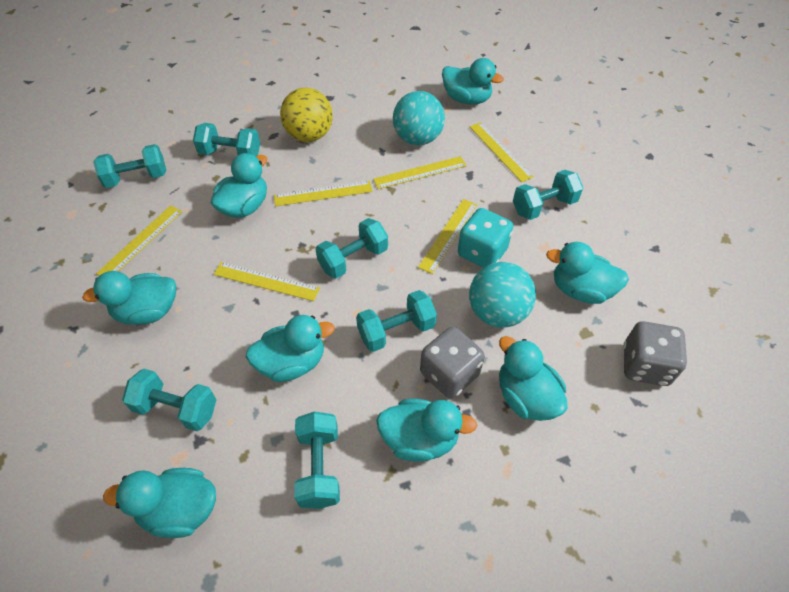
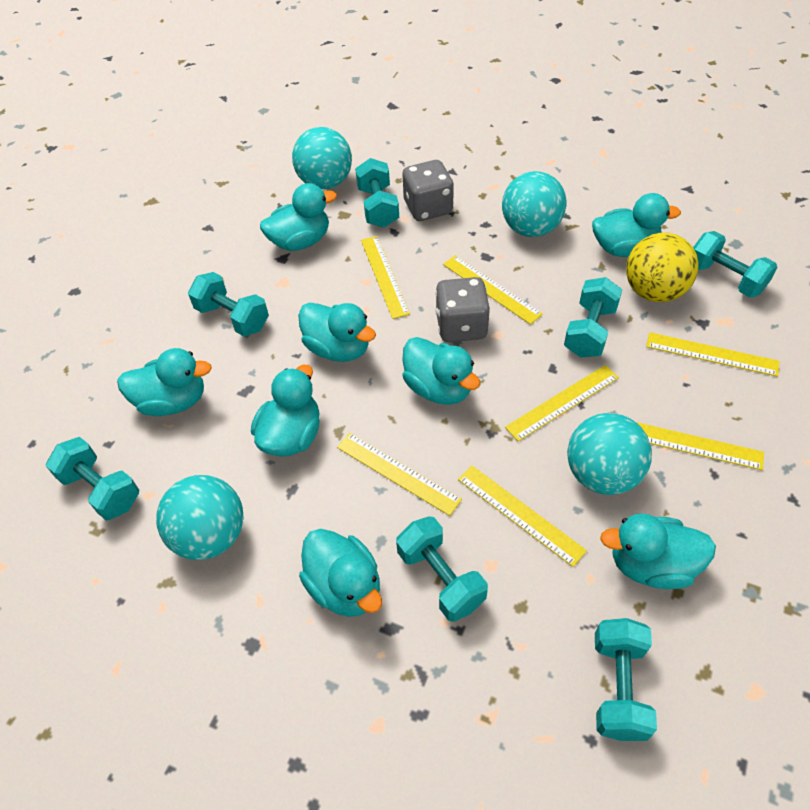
turquoise ball: [393,91,445,145] [469,262,536,328] = 2 -> [156,475,244,560] [292,127,352,189] [502,171,566,237] [567,413,652,495] = 4
turquoise dice: [458,208,513,268] = 1 -> none = 0
yellow ruler: [96,205,182,276] [213,262,320,301] [274,181,373,206] [373,156,466,189] [418,199,477,274] [470,122,534,182] = 6 -> [337,433,462,516] [361,236,410,319] [443,255,543,325] [458,466,587,567] [505,365,619,441] [636,422,764,470] [646,332,780,377] = 7

